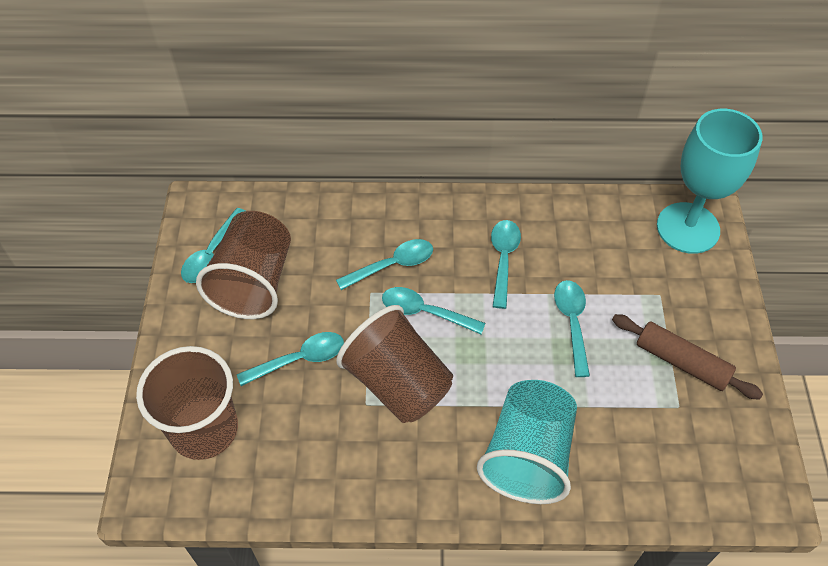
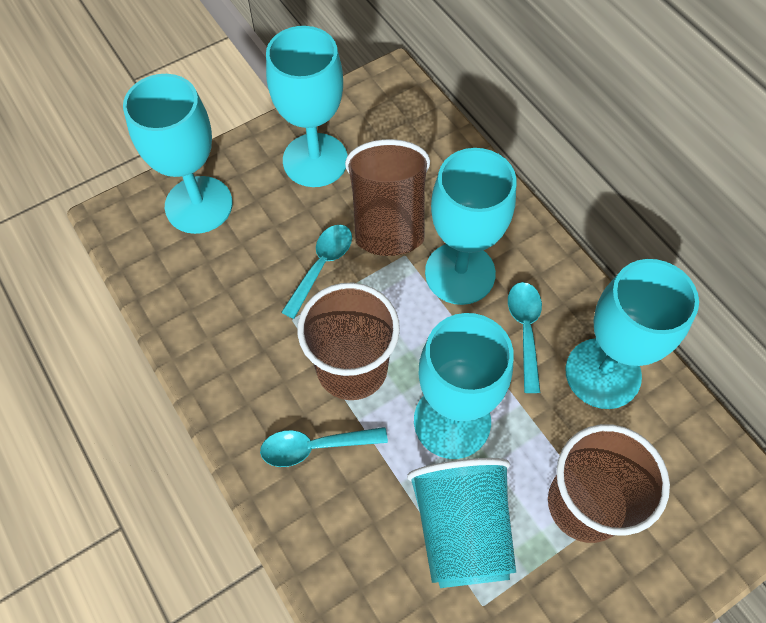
brown rolling pin: [612,314,763,400] = 1 -> none = 0
turquoise goblet: [657,109,763,254] = 1 -> [123,74,233,234] [266,26,348,187] [414,313,514,459] [425,148,517,305] [565,259,699,409] = 5
turquoise spoon: [181,208,245,283] [237,332,344,386] [336,239,433,290] [382,287,485,334] [491,220,521,309] [554,280,590,377] = 6 -> [260,427,388,467] [281,225,352,319] [508,282,542,393] = 3

